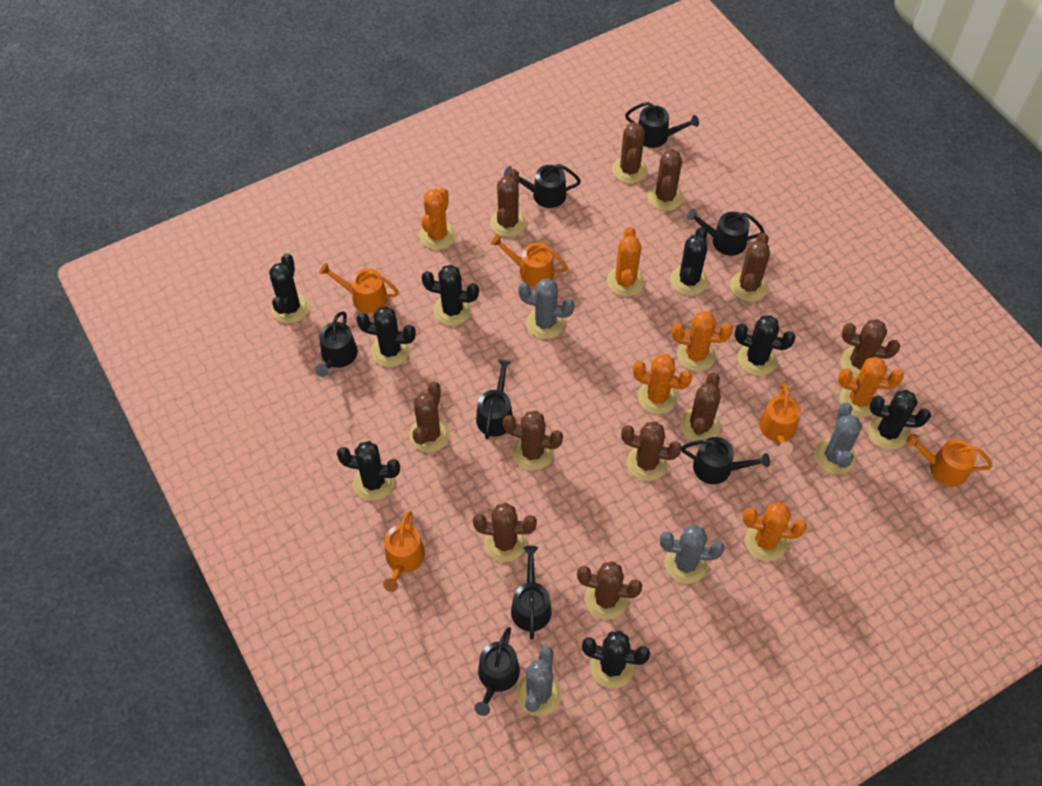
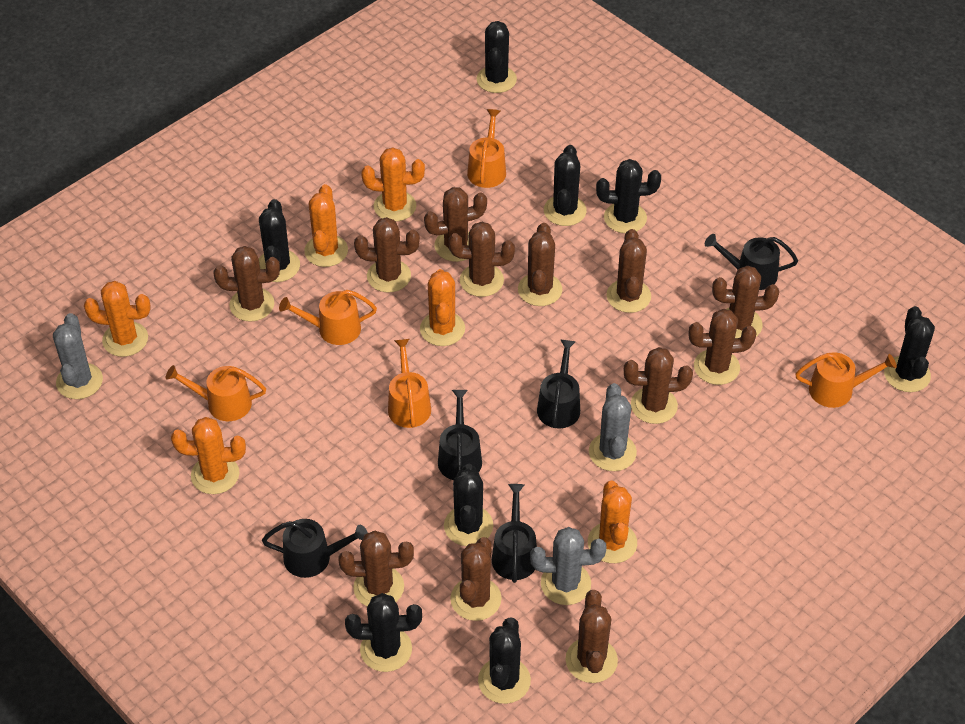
black watering can: [315,311,358,377] [475,627,520,716] [476,359,513,439] [504,164,581,208] [511,546,552,640] [625,102,699,148] [681,437,770,484] [687,209,765,256] = 8 -> [262,519,368,578] [438,390,482,480] [492,484,537,583] [537,339,580,428] [705,234,798,290] = 5
brown cactus: [409,382,450,452] [473,503,537,562] [490,169,527,237] [503,411,563,471] [577,561,642,620] [612,122,648,184] [621,421,682,481] [647,149,683,211] [680,373,721,441] [730,233,770,301] [840,319,900,378] = 11 -> [213,246,280,322] [339,531,414,607] [354,217,420,292] [424,187,487,262] [449,222,515,297] [450,537,502,621] [518,223,562,306] [565,590,618,683] [607,229,651,313] [624,347,693,424] [689,309,756,385] [712,266,779,338] = 12
grey cactus: [516,646,562,717] [518,278,575,339] [660,525,724,584] [814,403,862,474] = 4 -> [53,313,103,399] [530,527,607,605] [589,383,637,471] = 3

